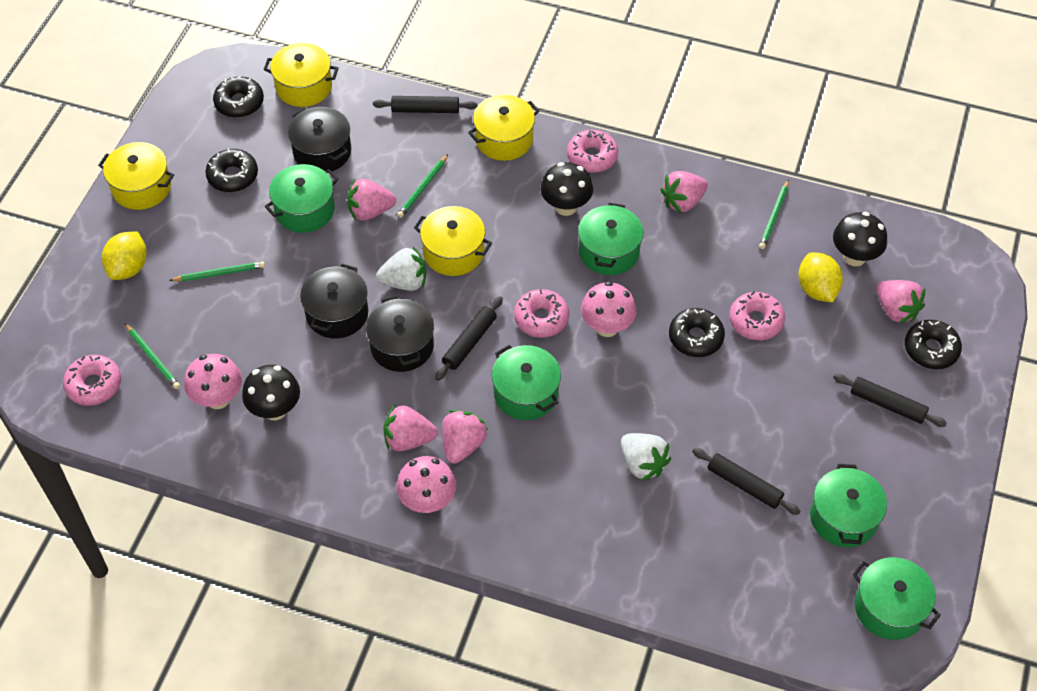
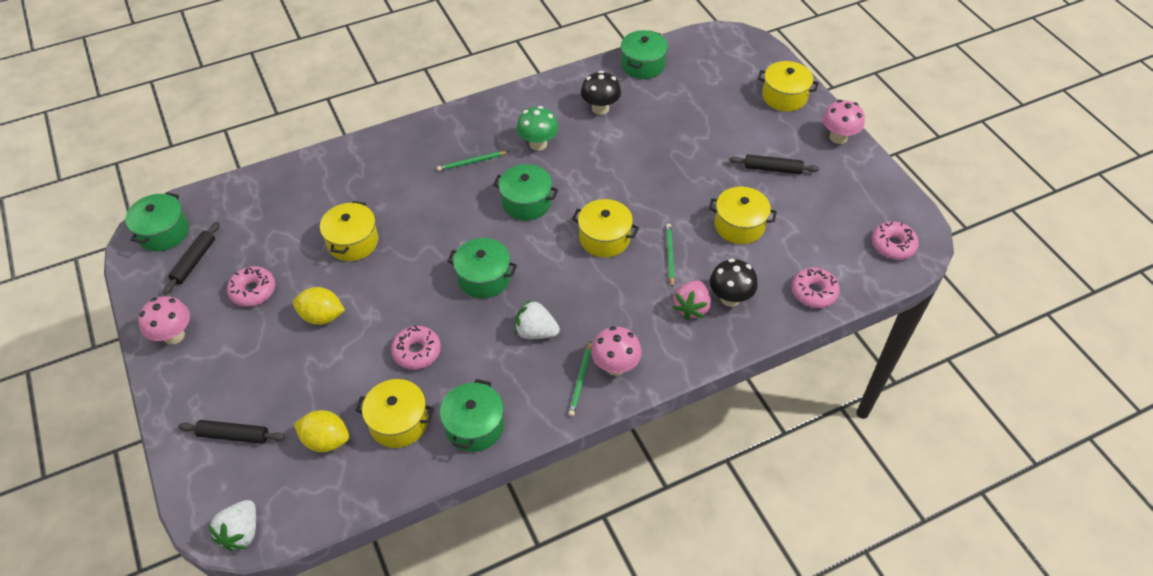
black donut: [205,148,258,192] [213,76,264,118] [669,308,725,357] [905,320,962,369] = 4 -> none = 0
black mushroom: [242,365,300,420] [541,162,593,216] [833,212,887,266] = 3 -> [581,71,621,115] [710,259,758,307] = 2
black pot: [288,107,351,171] [300,264,368,338] [366,295,434,372] = 3 -> none = 0
black rolling pin: [373,96,478,113] [435,296,503,381] [692,448,800,515] [833,374,947,427] = 4 -> [163,222,220,294] [178,420,285,444] [729,154,819,174] = 3
green mushroom: none = 0 -> [517,106,558,151] = 1
green pencil: [125,323,180,389] [169,261,265,282] [397,154,448,218] [759,179,789,249] = 4 -> [437,151,510,171] [568,341,591,416] [666,223,675,288] = 3
pink strawberry: [347,179,396,221] [383,405,438,451] [442,410,488,464] [660,171,708,213] [876,280,925,324] = 5 -> [673,281,711,320] = 1
yellow pot: [98,142,174,210] [263,43,339,107] [414,206,492,276] [468,95,539,161] = 4 -> [320,201,378,261] [355,379,434,448] [572,199,639,257] [709,187,777,244] [758,61,819,111] = 5

